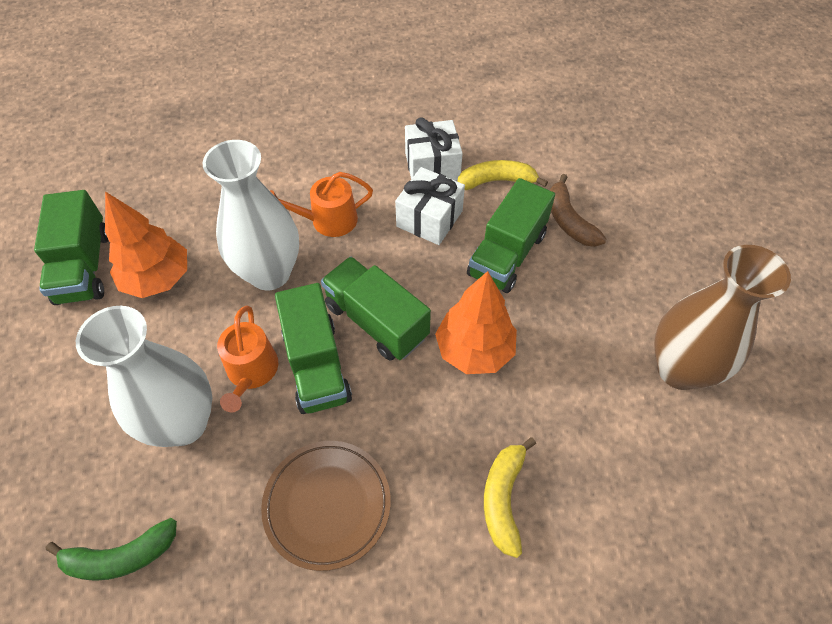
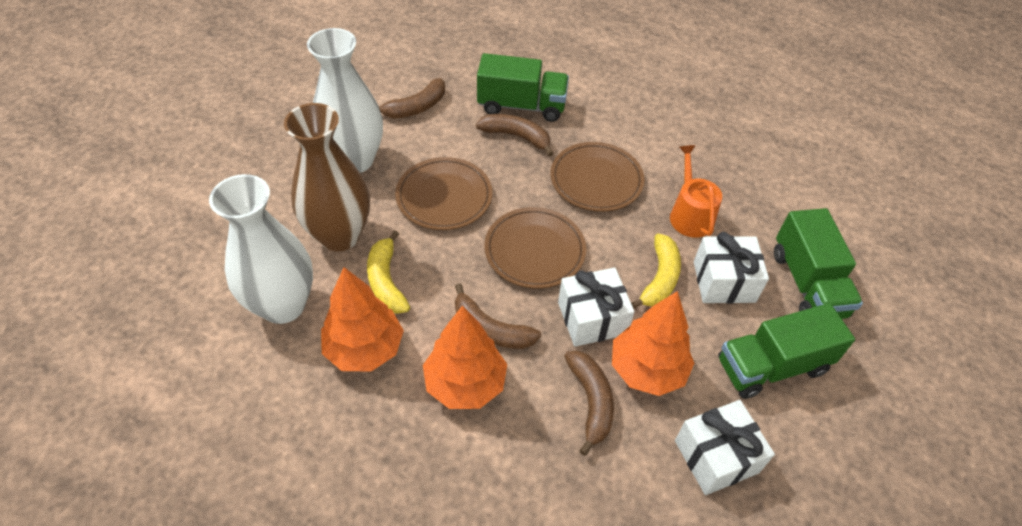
brown banana: [550,174,607,247] = 1 -> [379,78,445,119] [455,283,541,349] [476,114,554,156] [564,351,614,456] = 4
brown plate: [261,441,391,571] = 1 -> [395,157,492,230] [485,207,586,289] [550,142,645,212] = 3
green banana: [46,518,177,581] = 1 -> none = 0
green truck: [34,190,109,305] [275,283,352,414] [321,256,431,361] [467,178,555,293] = 4 -> [477,53,569,122] [718,303,855,399] [774,208,863,319] = 3
orange tree: [105,192,187,298] [435,271,517,374] = 2 -> [321,267,404,372] [423,305,507,409] [612,291,694,396] = 3
orange watering can: [217,306,278,412] [270,172,373,237] = 2 -> [670,145,722,238] = 1
white gift: [395,167,465,245] [405,117,463,181] = 2 -> [558,268,635,347] [675,400,775,495] [694,232,769,304] = 3

